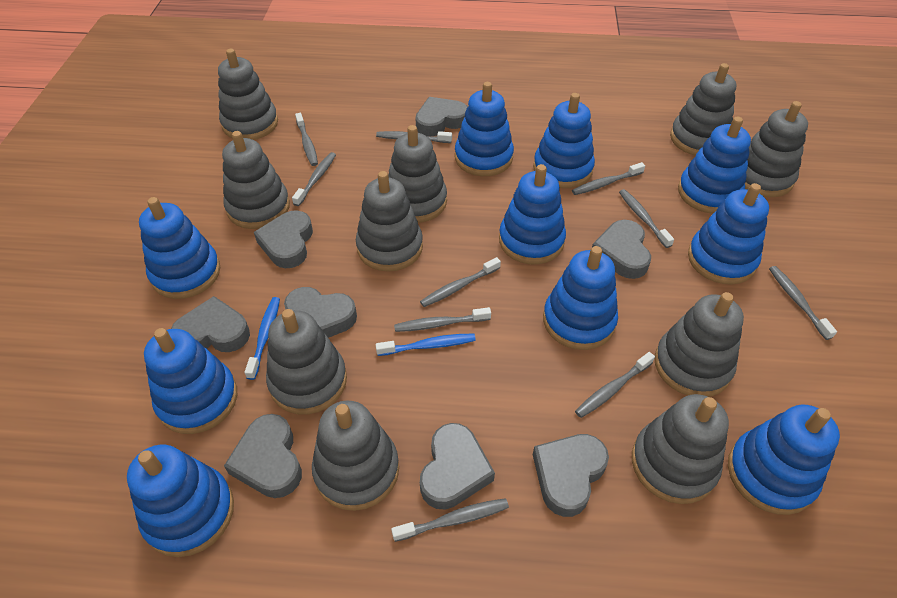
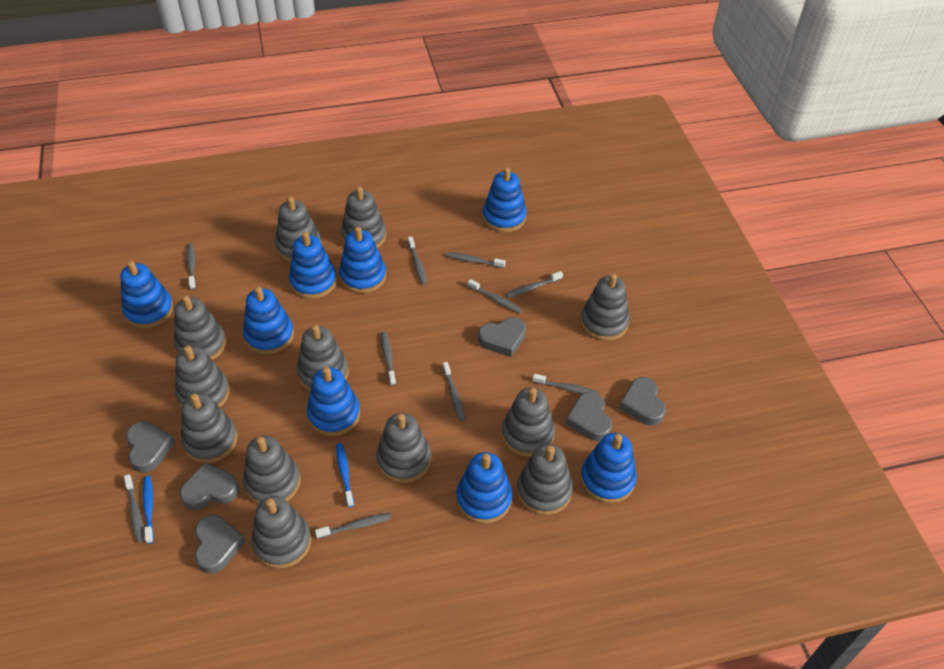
blue stacking toy: [127,444,234,557] [139,197,220,299] [144,328,237,434] [455,82,514,176] [499,164,566,264] [533,93,595,188] [543,246,618,350] [678,117,751,214] [688,183,769,285] [728,405,840,515] = 10 -> [120,261,173,329] [243,286,294,354] [289,232,337,299] [307,367,360,436] [339,227,386,293] [456,452,513,523] [482,167,527,232] [581,433,637,503] = 8
grey heart: [171,296,250,352] [224,414,302,498] [254,210,313,268] [284,287,357,338] [415,97,468,136] [420,423,495,510] [533,434,609,517] [592,220,651,279] = 8 -> [126,421,175,473] [180,462,239,510] [195,515,246,574] [478,317,526,357] [566,392,612,441] [619,377,666,426] = 6
grey stacking toy: [218,49,278,140] [222,131,290,229] [266,309,347,415] [312,401,399,511] [356,171,423,272] [388,125,447,223] [632,394,729,504] [655,292,744,397] [670,63,736,156] [745,101,808,197] = 10 -> [174,295,226,360] [175,345,230,408] [181,393,237,463] [243,436,301,504] [251,496,311,569] [275,196,322,262] [297,325,349,391] [341,186,386,248] [377,413,431,483] [501,387,555,457] [517,444,573,515] [580,273,630,341] = 12

